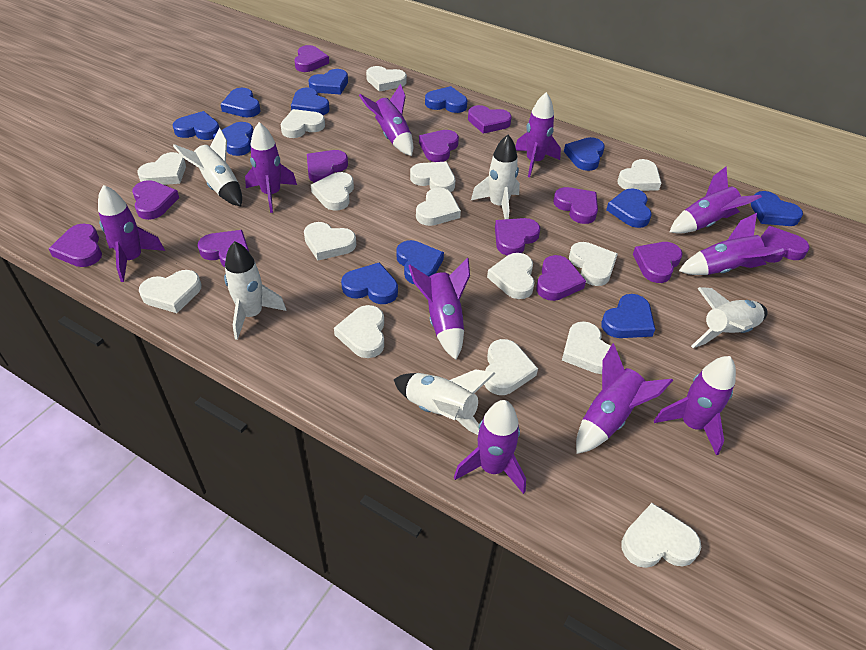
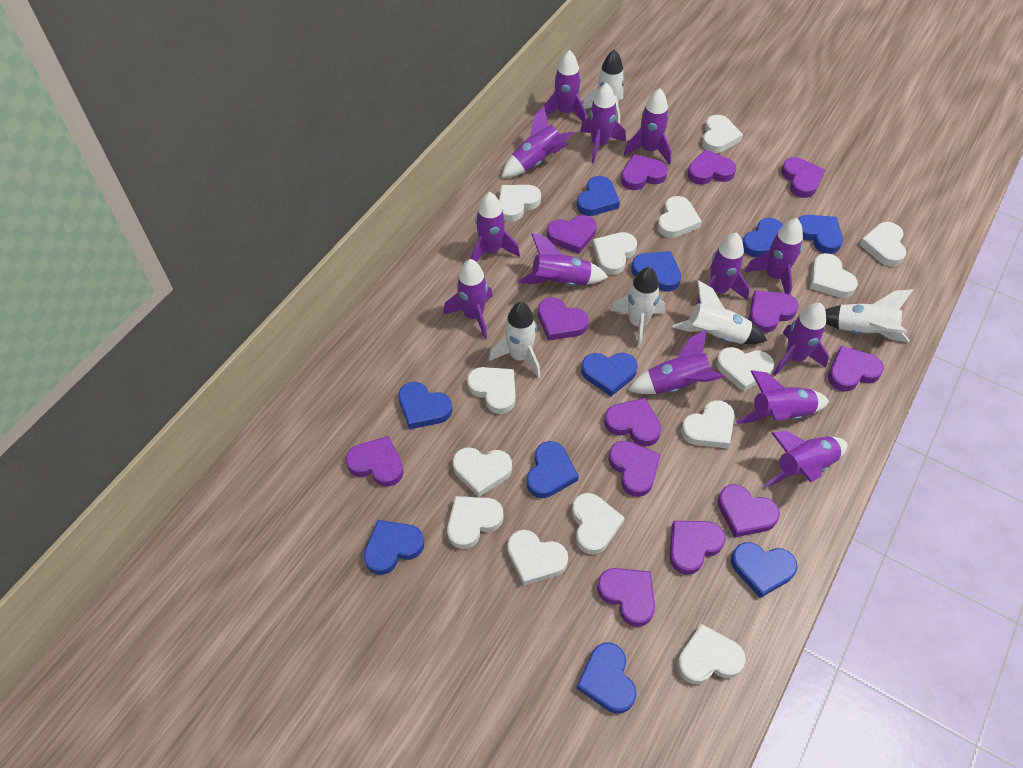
blue heart: [173,111,219,140] [213,122,253,156] [220,88,260,117] [291,88,329,115] [309,69,348,95] [341,262,398,304] [396,240,444,284] [425,86,467,113] [564,137,605,171] [601,294,655,338] [606,188,652,228] [751,191,803,226] = 12 -> [364,520,424,575] [398,382,452,429] [527,441,579,498] [576,642,636,714] [577,176,620,216] [581,353,638,396] [631,251,681,291] [731,542,798,598] [742,218,783,257] [798,215,843,254] = 10
purple heart: [49,224,102,267] [132,180,179,220] [197,230,249,267] [294,45,329,72] [307,150,348,183] [419,130,459,162] [468,105,512,134] [495,218,540,256] [536,255,586,301] [553,187,598,224] [633,242,683,283] [761,226,810,263] = 12 -> [346,436,404,487] [538,298,589,341] [547,215,597,254] [597,568,655,627] [604,398,661,446] [608,441,661,497] [621,154,668,190] [669,521,726,575] [688,149,736,185] [718,484,780,538] [749,290,799,333] [781,157,825,198] [828,346,884,392] = 13
purple rocket: [98,185,165,282] [245,122,297,213] [359,84,413,156] [409,257,470,360] [454,400,526,494] [515,92,561,177] [576,343,673,454] [654,356,736,455] [669,167,762,234] [679,213,784,275] = 10 -> [443,259,493,339] [471,192,520,262] [501,106,574,178] [518,233,608,286] [544,50,587,122] [580,82,626,163] [624,88,672,164] [628,329,724,394] [696,232,750,304] [736,370,829,424] [745,218,803,295] [764,431,848,487] [773,303,829,376] = 13
white heart: [137,152,186,185] [139,270,201,313] [281,109,325,138] [304,222,356,261] [311,172,354,210] [334,305,384,358] [366,66,407,92] [410,162,455,192] [416,187,461,226] [484,339,538,395] [487,253,535,299] [562,321,611,374] [569,242,618,286] [618,159,661,191] [621,503,701,568] = 15 -> [447,496,503,549] [453,447,512,497] [467,367,516,414] [499,185,541,222] [507,530,568,586] [572,493,625,555] [592,232,637,275] [657,196,702,238] [677,624,746,684] [681,400,735,448] [702,115,743,153] [716,347,774,392] [810,253,858,298] [859,222,906,267] = 14

